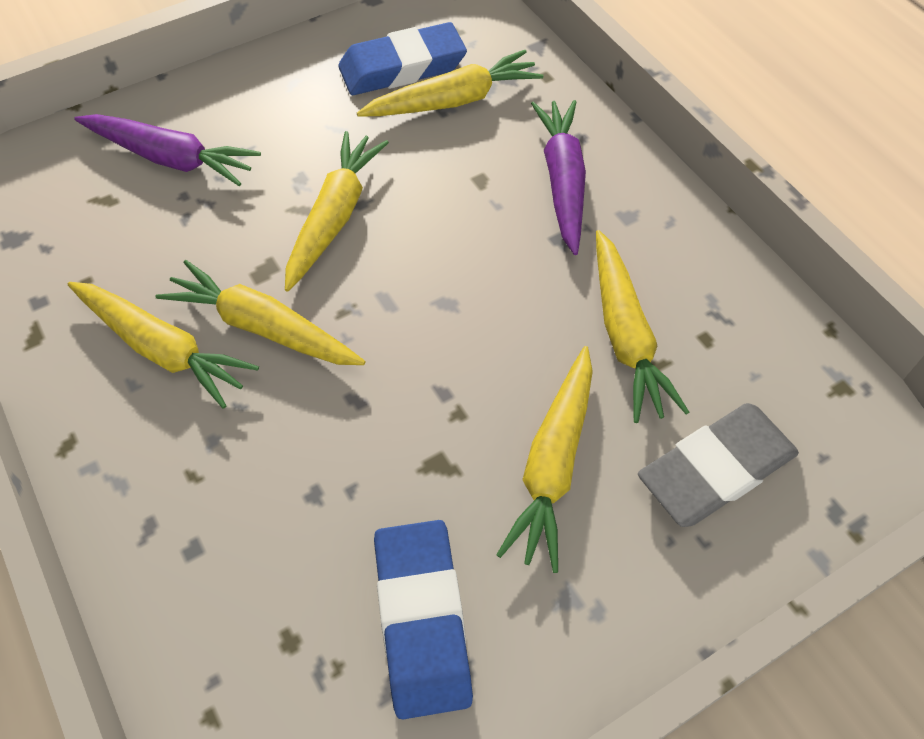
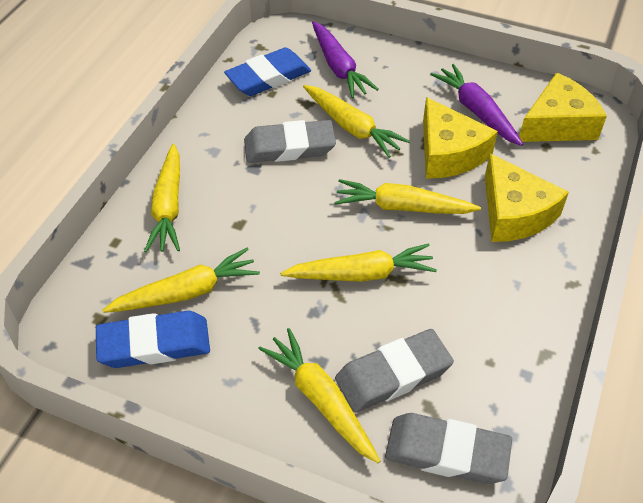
grey eraser: [638,403,799,527] = 1 -> [244,120,336,163] [335,329,454,413] [385,413,512,484] = 3
yellow cheese: none = 0 -> [423,97,498,179] [485,153,569,242] [519,73,607,142] = 3

